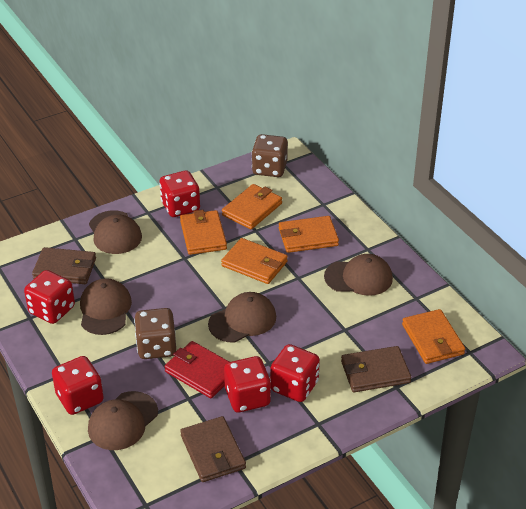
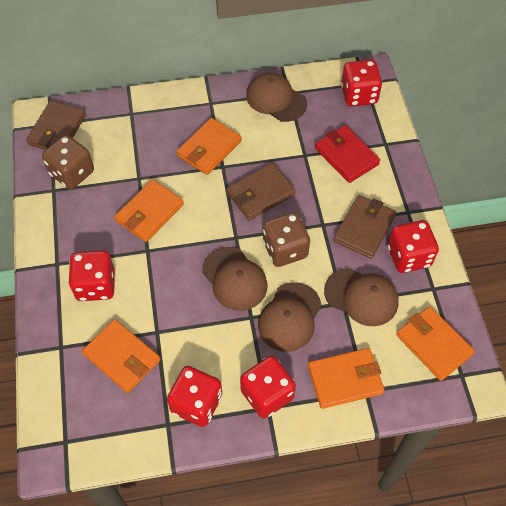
brown cap: [80,278,132,335] [88,391,158,450] [89,210,142,254] [208,292,276,343] [324,254,393,296] = 5 -> [202,247,268,311] [246,73,307,122] [258,282,322,352] [324,268,399,326] = 4

